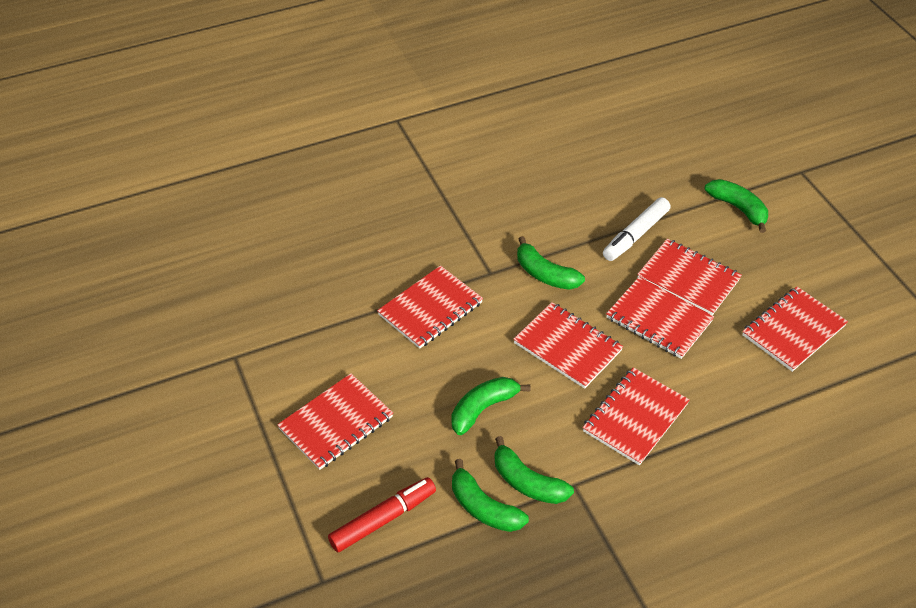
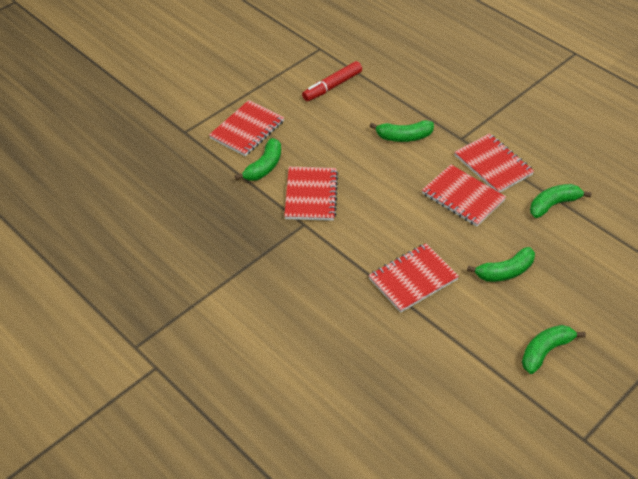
red notebook: [277,373,393,470] [377,265,483,349] [513,302,623,389] [582,367,690,465] [606,277,714,359] [637,239,742,315] [742,287,848,372] = 7 -> [209,100,284,156] [284,167,338,221] [368,243,459,313] [422,165,506,227] [454,133,534,193] = 5
white marker: [603,197,671,261] = 1 -> none = 0

